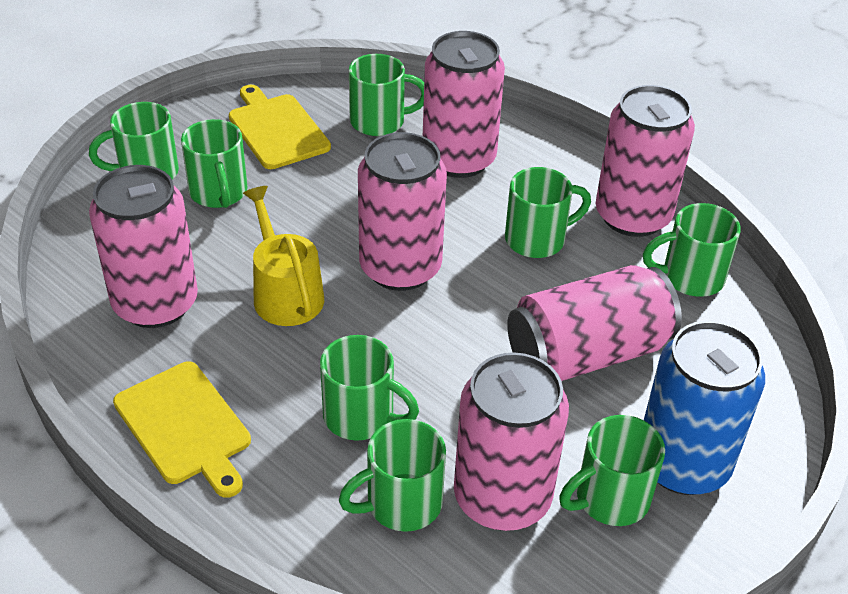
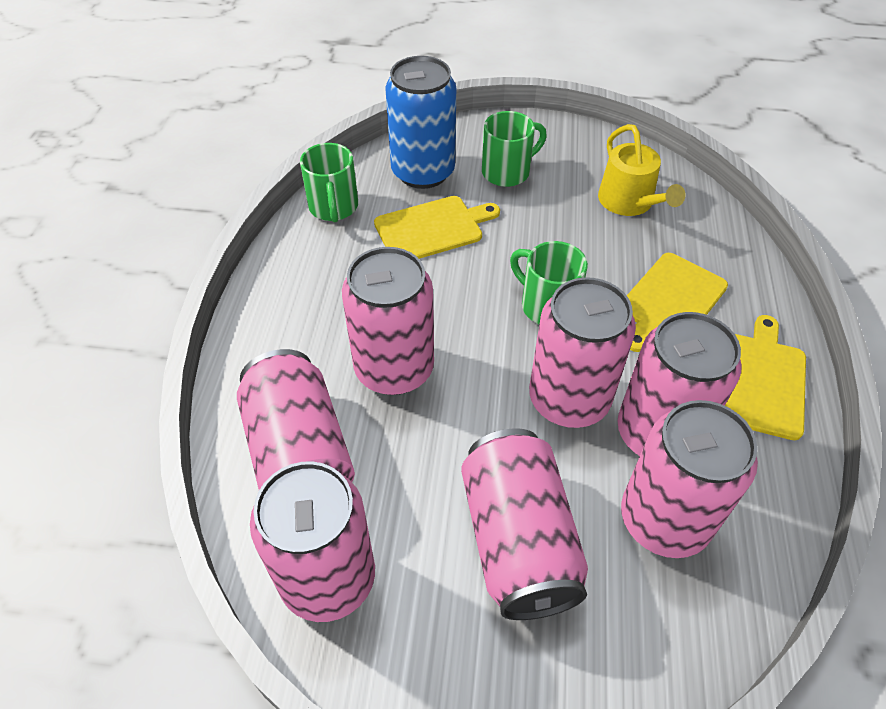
green mug: [89,102,179,180] [181,119,247,208] [320,335,419,441] [339,419,446,532] [349,54,424,136] [505,167,591,258] [559,415,665,526] [643,203,741,297] = 8 -> [300,143,358,223] [482,111,547,187] [510,241,588,324] = 3
pink can: [89,165,198,328] [358,132,447,291] [423,31,505,178] [454,352,569,531] [507,265,682,381] [596,85,695,237] = 6 -> [237,349,355,490] [250,461,375,622] [342,247,434,395] [461,428,588,620] [529,277,636,428] [617,312,741,456] [621,400,758,558] = 7
yellow cutting board: [113,361,251,498] [229,85,331,169] = 2 -> [374,196,500,259] [627,253,728,352] [725,315,806,440] = 3

